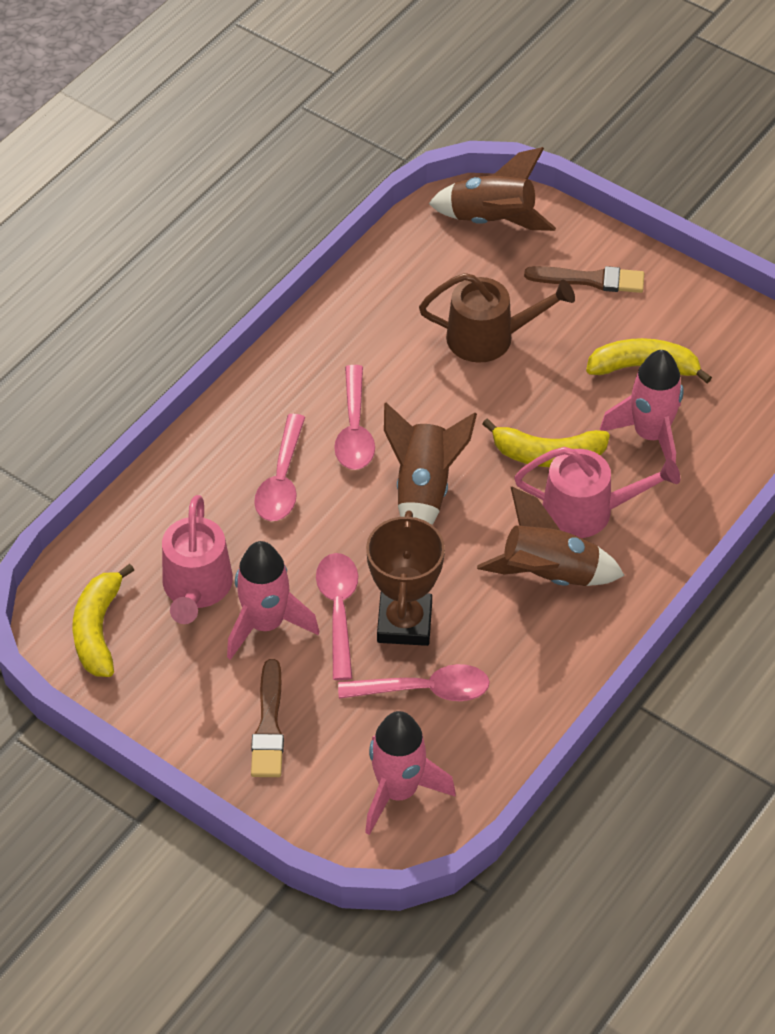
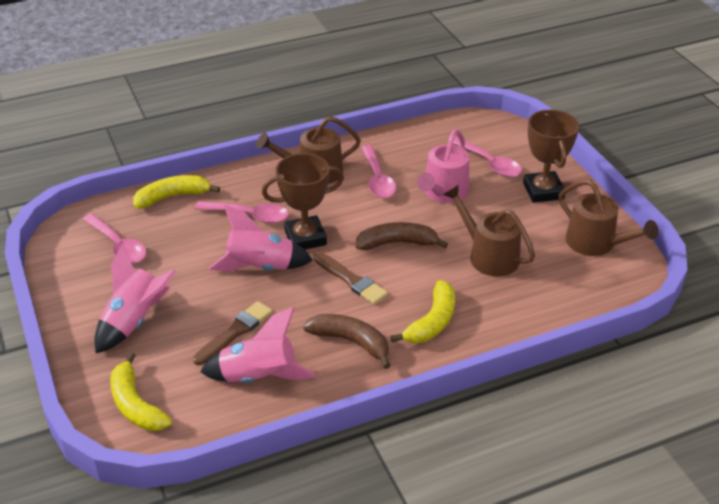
brown banana: none = 0 -> [303,314,391,369] [356,222,448,250] = 2
brown rocket: [384,403,477,525] [428,147,556,231] [477,487,625,586] = 3 -> none = 0
brown trophy: [366,511,445,646] = 1 -> [262,153,344,249] [523,110,579,203] = 2
brown watering can: [419,273,575,363] = 1 -> [256,116,361,184] [443,185,535,277] [558,180,659,256] = 3
pink watering can: [162,495,233,624] [514,447,680,538] = 2 -> [417,129,469,203] = 1

